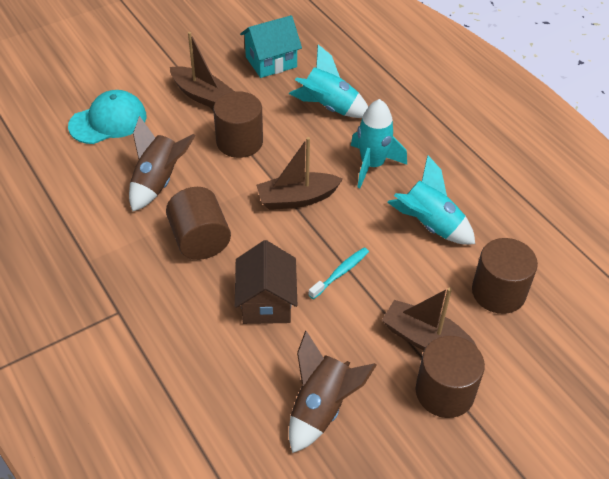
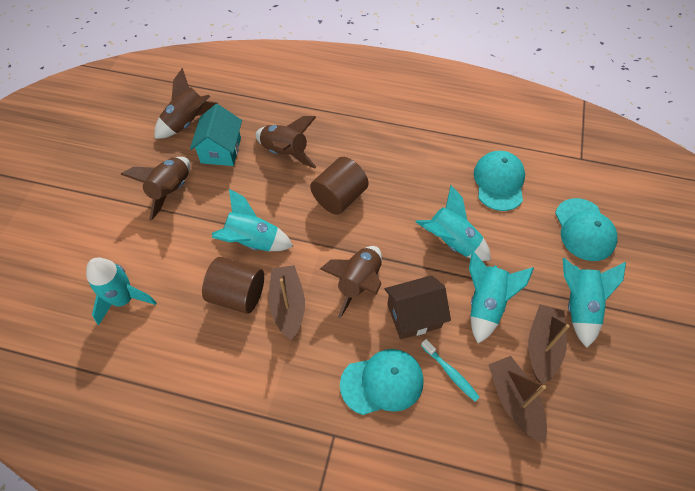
brown cylinder: [166,187,231,260] [213,91,263,158] [416,336,485,418] [472,238,538,314] = 4 -> [202,257,264,314] [310,157,369,215] = 2
brown rocket: [129,116,195,212] [289,331,377,453] = 2 -> [121,157,190,221] [154,68,218,139] [256,116,316,168] [320,246,382,318] = 4
turquoise cap: [68,90,147,144] = 1 -> [340,349,424,415] [474,151,525,211] [555,198,617,261] = 3
turquoise rocket: [289,44,368,118] [351,99,407,188] [387,155,475,245] = 3 -> [86,257,157,325] [212,189,293,251] [416,185,491,261] [469,251,534,343] [563,258,626,348] = 5

